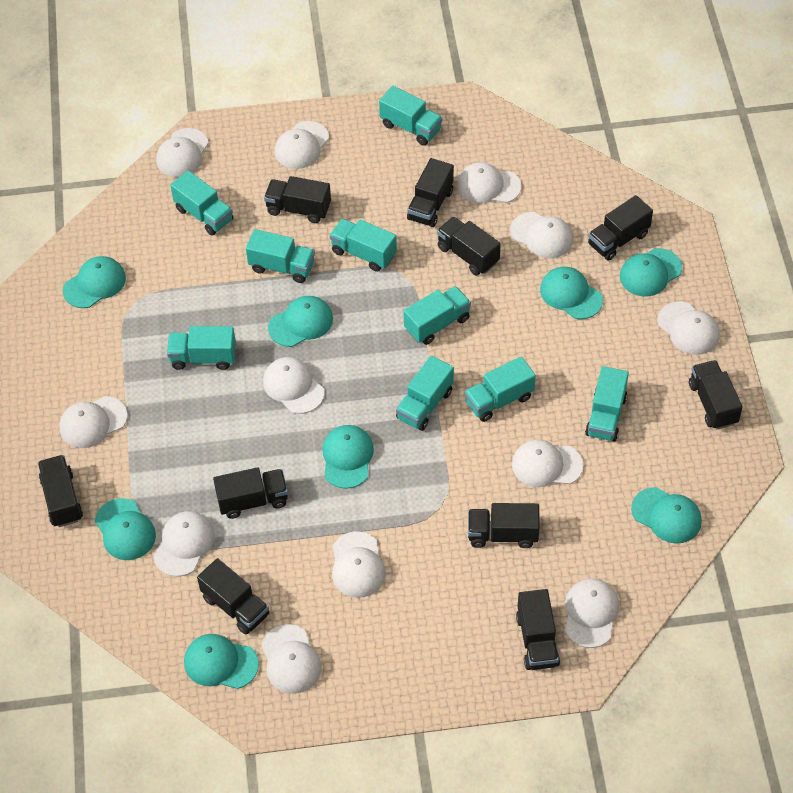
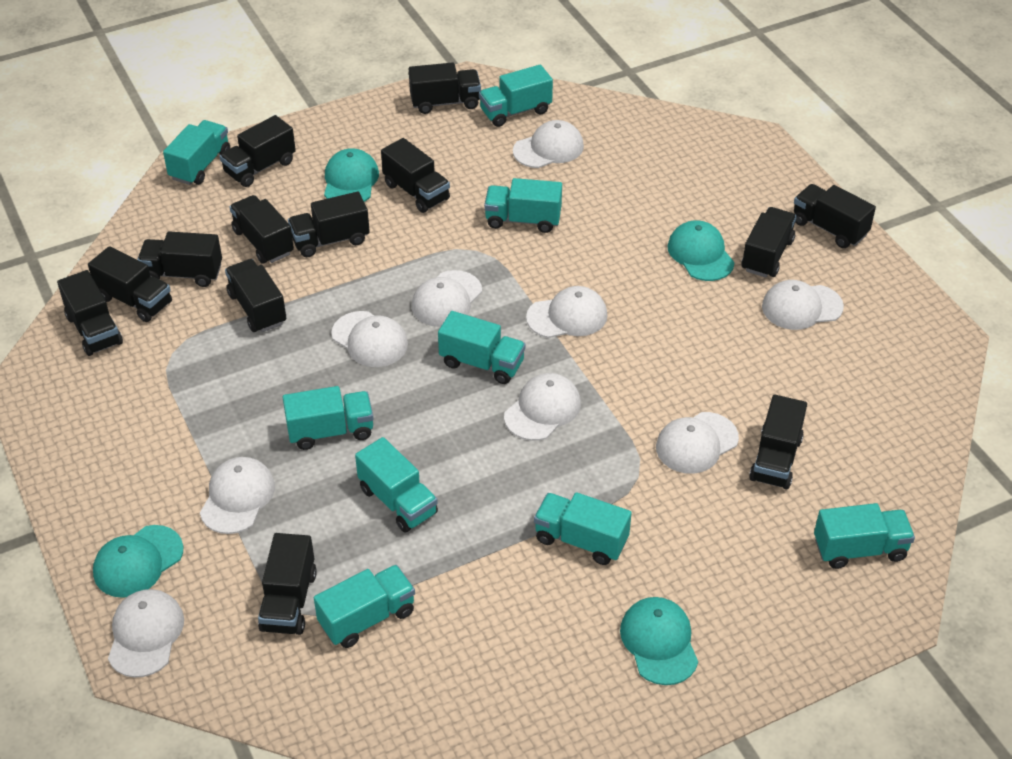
black truck: [38,455,83,527] [197,558,269,634] [213,467,288,519] [264,176,331,223] [407,158,454,227] [437,217,501,275] [468,503,540,548] [516,589,560,670] [588,195,653,261] [689,360,743,430] = 10 -> [57,270,123,356] [88,246,172,322] [137,231,222,287] [220,115,296,187] [225,259,286,332] [230,195,294,264] [258,533,317,635] [288,192,370,257] [381,138,450,213] [409,62,481,114] [741,207,797,278] [749,395,807,489] [794,184,876,248] = 13
turquoise cap: [63,256,126,308] [95,498,156,560] [184,634,259,689] [268,296,333,347] [322,425,374,489] [540,267,603,319] [620,248,682,296] [631,487,702,543] = 8 -> [93,525,183,598] [324,148,379,202] [620,597,698,685] [667,220,735,281] = 4
white cap: [59,396,128,448] [153,511,215,577] [156,128,209,177] [261,624,322,694] [263,357,324,414] [275,121,329,169] [332,531,385,598] [457,162,521,203] [510,212,573,258] [512,439,583,487] [565,578,619,648] [657,301,720,355] = 12 -> [108,589,184,678] [200,457,275,534] [331,311,408,367] [412,270,482,327] [504,373,581,441] [513,120,584,168] [526,286,607,338] [656,412,739,474] [762,280,844,330] = 9

